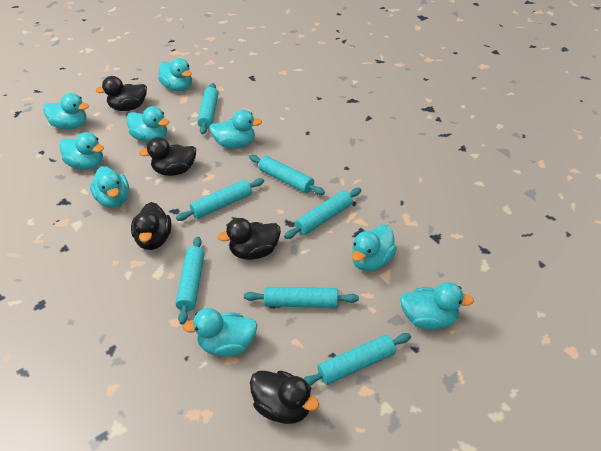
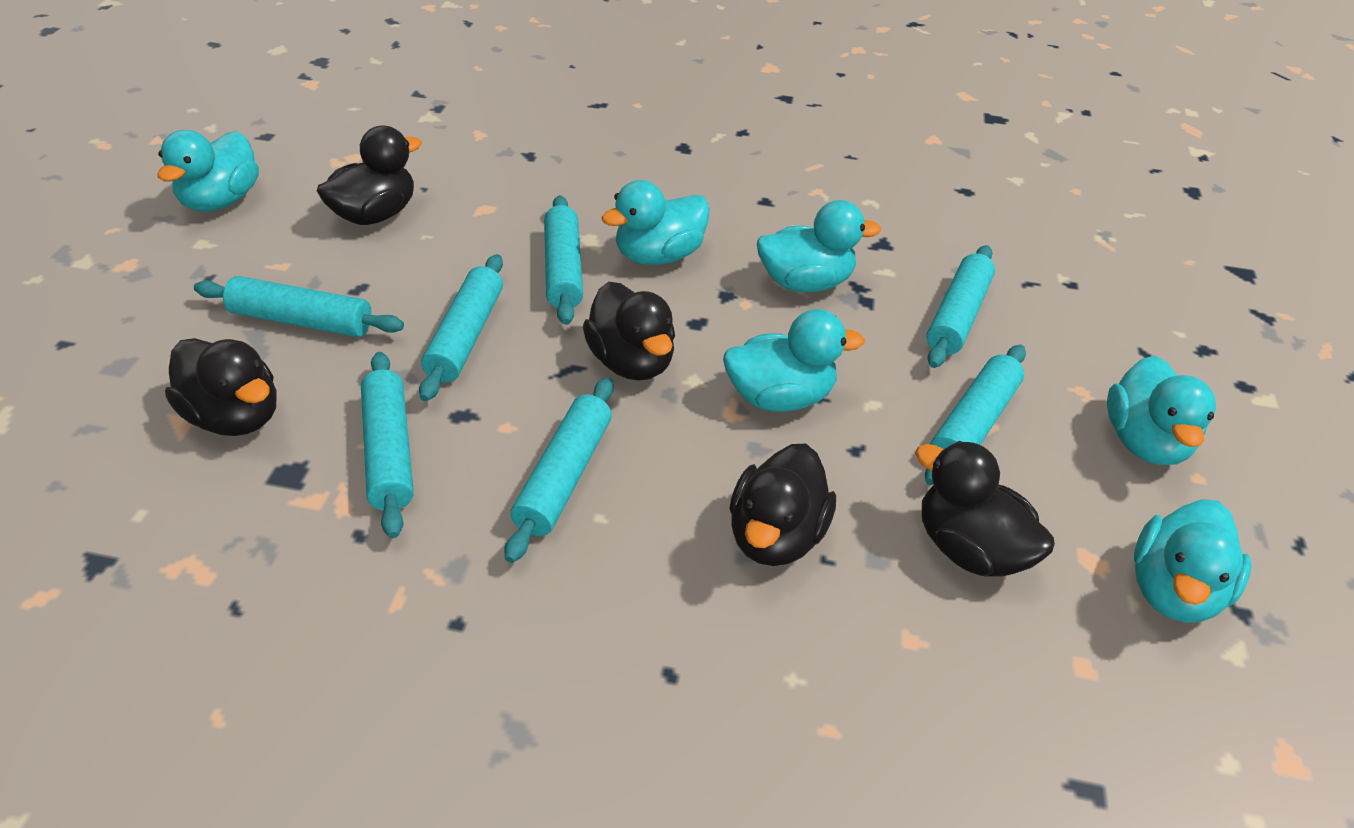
turquoise duck: [43,93,89,129] [59,132,104,170] [90,166,129,208] [126,106,169,142] [158,58,192,91] [183,308,257,357] [209,110,262,149] [352,225,397,271] [400,282,474,330] = 9 -> [158,130,259,211] [601,180,710,265] [723,309,865,412] [757,200,881,292] [1107,356,1216,465] [1134,499,1251,622] = 6

